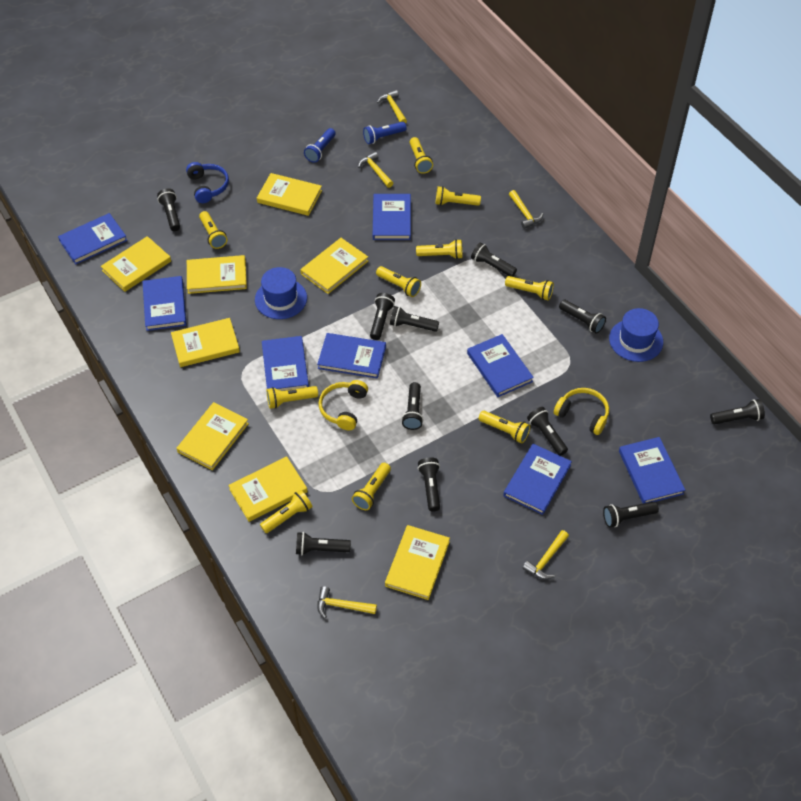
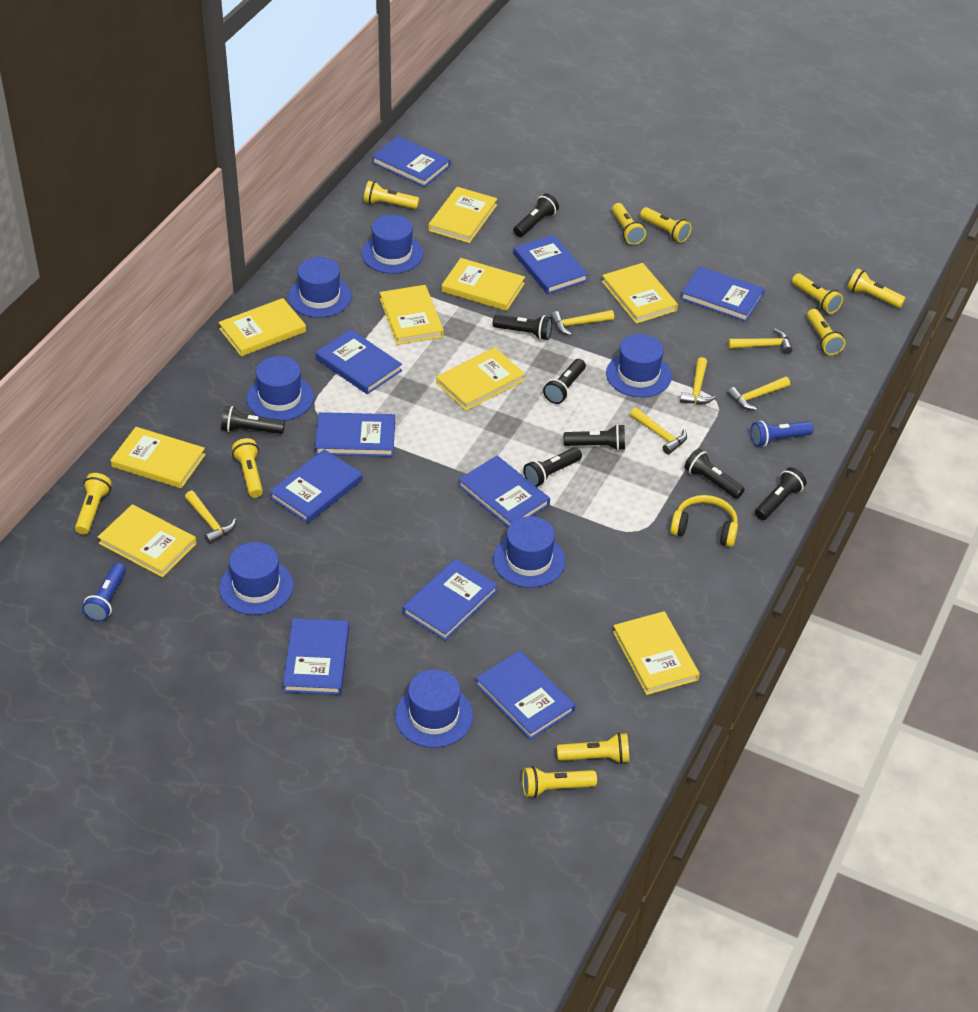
black flashlight: [157,189,180,231] [296,532,351,555] [370,293,395,340] [390,306,439,332] [401,382,424,430] [418,457,440,512] [471,242,517,277] [527,407,568,456] [559,300,606,334] [603,501,659,527] [710,399,765,425] = 11 -> [221,406,285,434] [493,315,552,340] [513,193,559,237] [523,447,582,487] [543,359,586,404] [563,424,625,451] [684,449,745,499] [755,467,806,520] = 8
blue book: [58,213,127,264] [143,276,187,331] [262,336,309,391] [317,333,386,379] [373,194,411,240] [467,334,534,397] [503,444,572,515] [619,437,685,503] = 8 -> [270,449,362,523] [283,618,349,695] [315,412,395,457] [316,329,402,394] [372,136,450,187] [402,559,498,641] [458,456,550,527] [475,651,575,740] [514,235,588,294] [680,266,765,322] = 10
blue hat: [255,267,307,319] [609,308,663,362] = 2 -> [219,542,294,615] [246,356,314,421] [288,257,352,318] [362,215,423,274] [395,669,473,748] [493,516,565,588] [606,334,672,397] = 7
blue headphones: [186,162,229,203] = 1 -> none = 0
yellow book: [101,236,171,292] [171,318,240,367] [177,402,249,470] [187,255,247,294] [228,456,308,522] [257,173,322,216] [300,238,368,294] [385,525,450,600] = 8 -> [98,504,197,577] [111,427,206,488] [219,298,306,356] [380,285,444,345] [428,187,497,243] [436,347,525,411] [442,258,525,311] [602,263,678,324] [613,611,700,695] = 9
yellow hammer: [317,586,377,618] [358,152,393,188] [377,90,407,123] [509,190,543,229] [523,530,569,579] = 5 -> [185,491,236,544] [551,310,614,336] [630,408,687,454] [680,357,716,404] [727,376,790,410] [728,328,793,354] = 6
yellow headphones: [319,380,368,430] [554,388,609,435] = 2 -> [670,495,738,547] = 1

